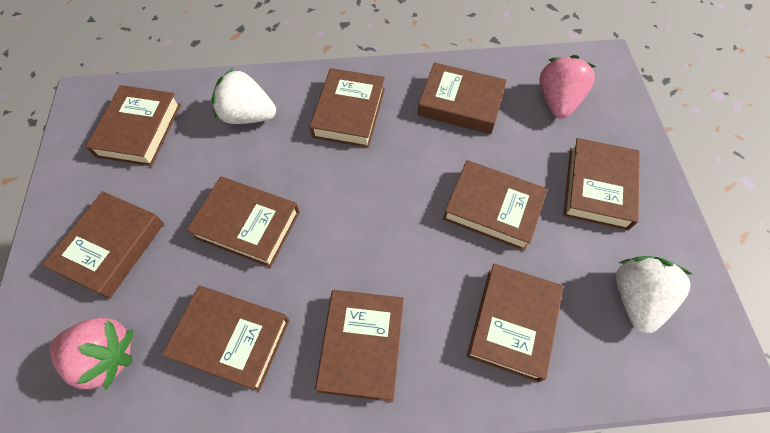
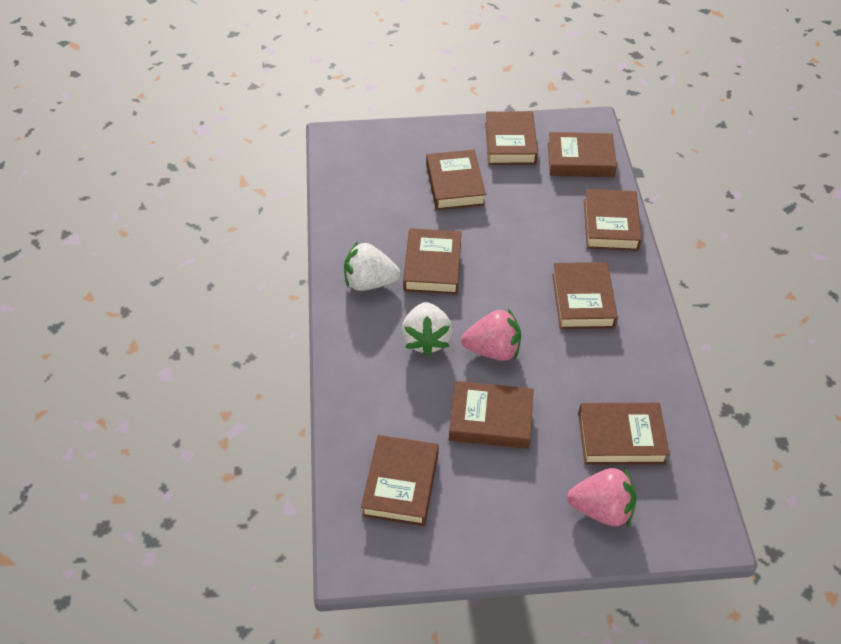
brown book: [42,191,164,299] [86,85,181,166] [162,286,289,391] [187,177,300,268] [310,68,385,148] [315,290,404,402] [418,62,507,134] [443,160,548,251] [467,264,563,382] [563,138,640,230] = 10 -> [361,435,439,526] [403,228,462,295] [426,150,486,210] [449,381,533,449] [485,111,538,165] [548,132,617,177] [552,262,618,329] [578,403,670,465] [584,189,642,251] = 9

